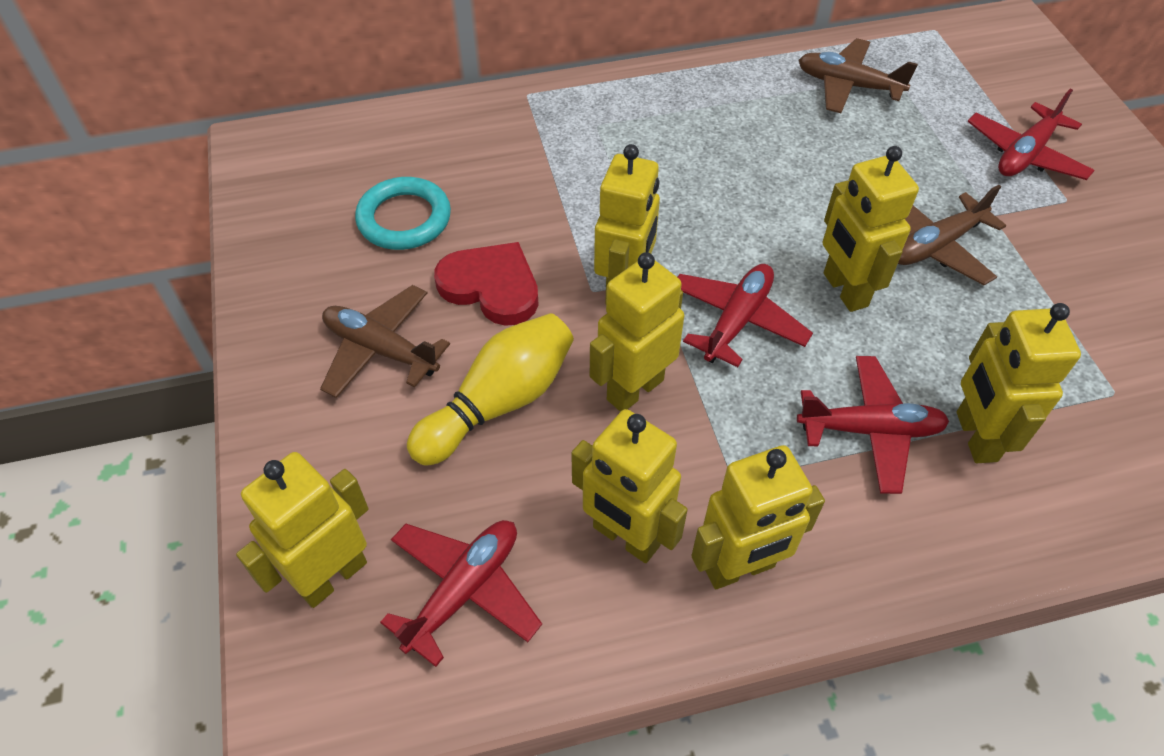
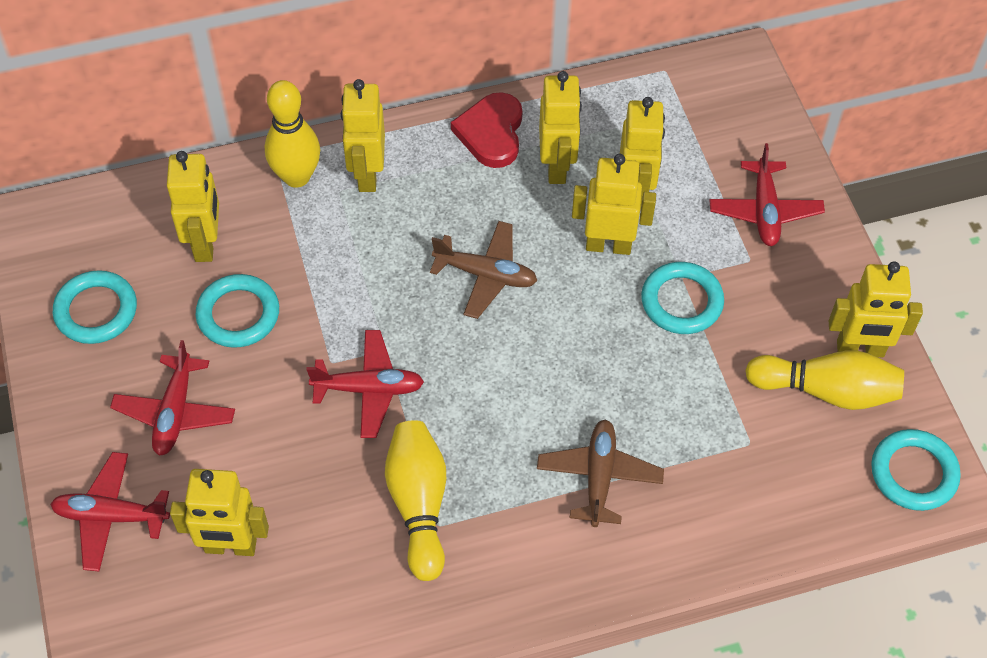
brown plane: [320,285,450,398] [798,38,918,113] [898,185,1006,285] = 3 -> [430,221,537,319] [537,419,664,527] = 2
turquoise ring: [355,177,451,250] = 1 -> [53,270,137,344] [196,274,279,348] [641,262,724,334] [871,429,961,511] = 4
yellow bowling pin: [407,313,574,466] = 1 -> [265,80,320,188] [385,420,446,581] [745,350,904,410] = 3

